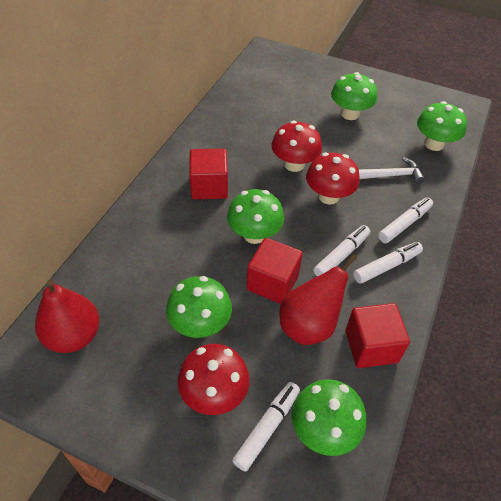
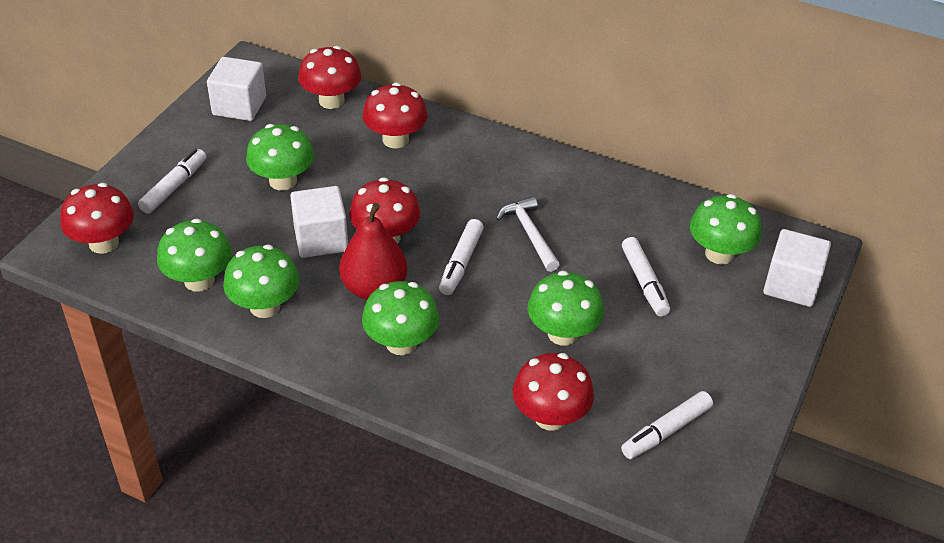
green mushroom: [166,276,232,338] [227,189,284,244] [292,379,366,456] [331,72,377,120] [417,101,467,151] = 5 -> [157,219,232,292] [223,245,299,318] [246,124,314,190] [362,281,439,355] [528,271,604,345] [690,194,761,265] = 6
red cube: [189,149,228,199] [247,238,303,304] [345,303,410,368] = 3 -> none = 0
red mushroom: [177,344,250,415] [271,121,322,172] [306,153,360,205] = 3 -> [60,183,134,254] [298,46,361,109] [349,177,420,244] [362,83,427,148] [513,353,594,430] = 5
red pear: [35,279,100,353] [279,254,358,345] = 2 -> [339,203,407,300] = 1
white cube: none = 0 -> [207,57,266,121] [290,186,348,258] [763,229,831,307] = 3

